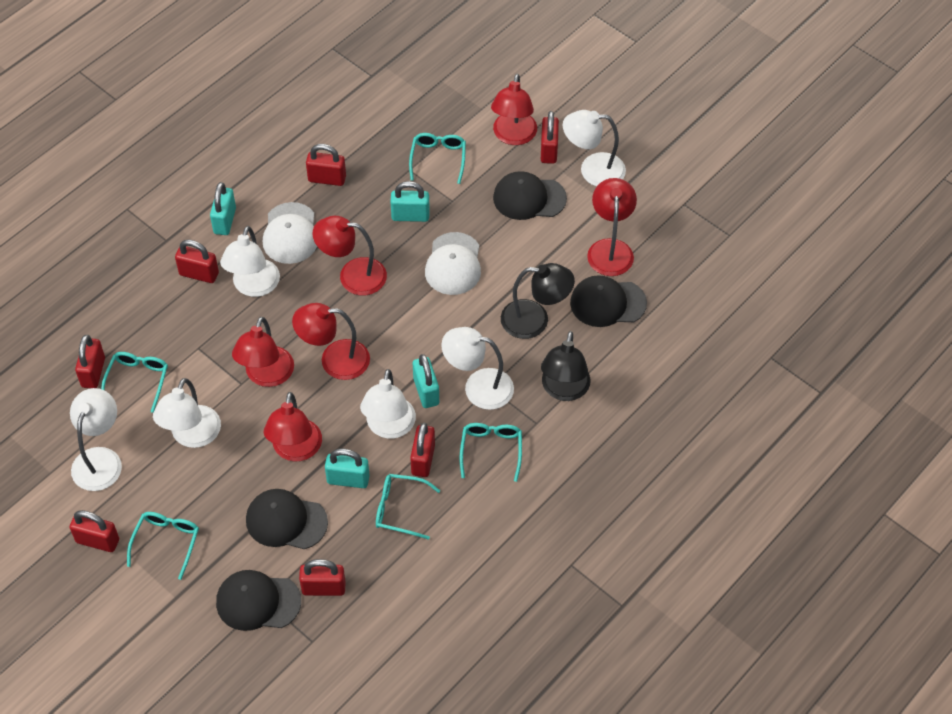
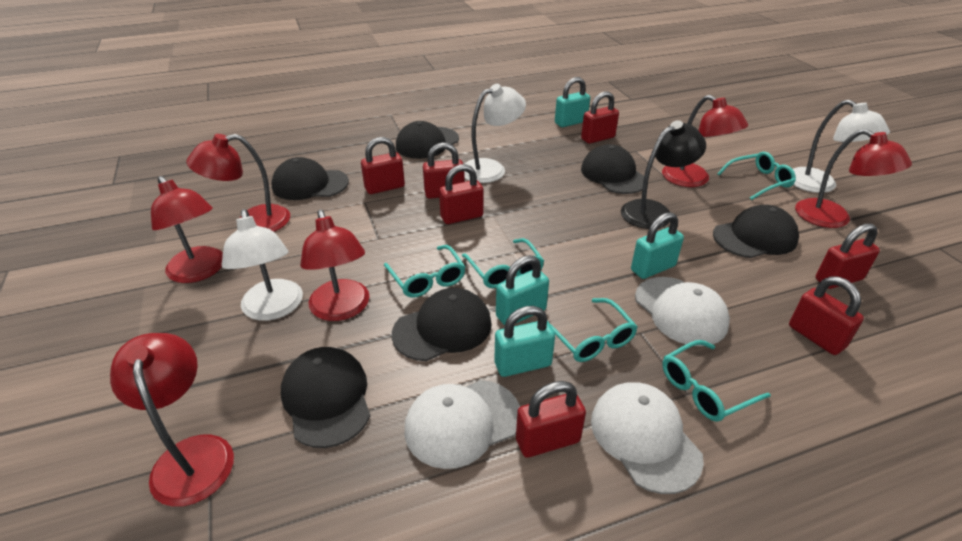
black cap: [216,570,301,631] [246,489,328,549] [493,171,567,220] [570,275,647,327] = 4 -> [271,157,349,200] [281,347,370,448] [392,288,492,361] [396,121,459,159] [581,144,644,194] [713,205,799,258] = 6
black lamp: [501,263,575,339] [541,331,591,401] = 2 -> [621,120,706,229] = 1
white cap: [263,202,317,264] [425,232,481,295] = 2 -> [404,380,520,469] [591,382,704,494] [635,277,730,346] = 3
white lamp: [70,388,122,491] [153,378,221,448] [220,226,280,297] [360,369,416,439] [441,327,514,410] [563,110,626,187] = 6 -> [222,209,303,321] [464,84,526,183] [793,100,890,193] = 3

